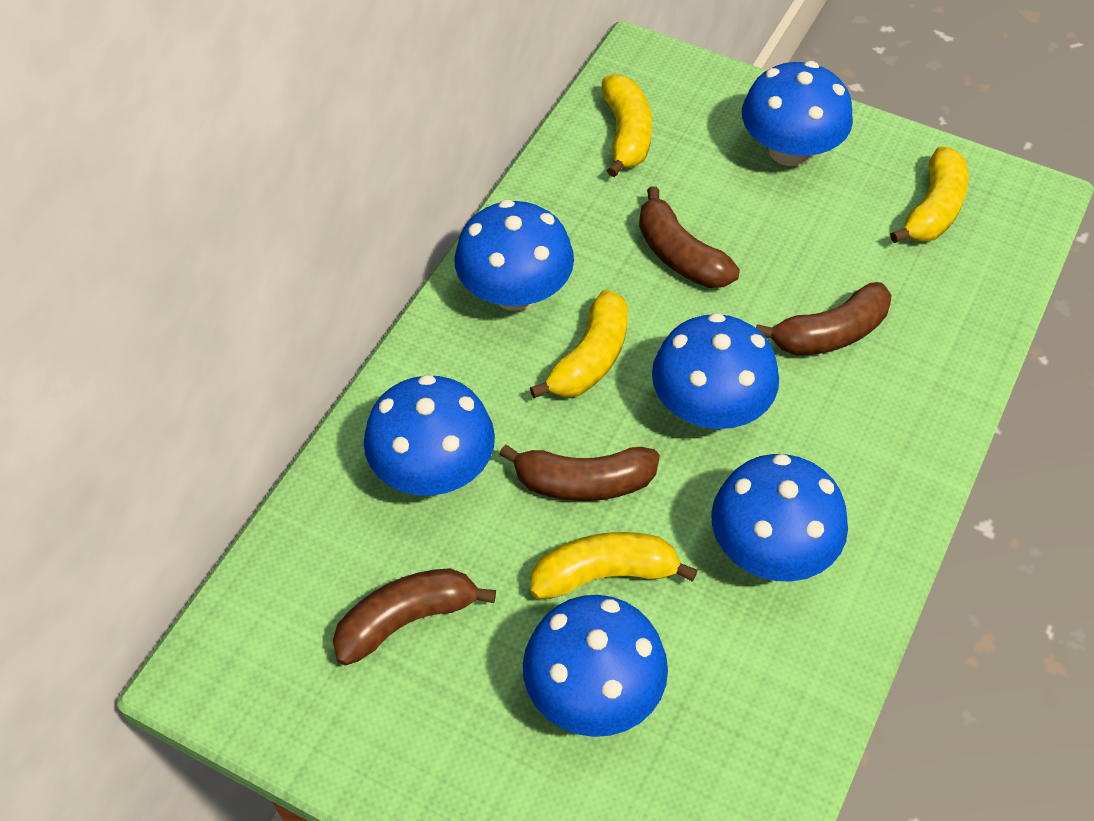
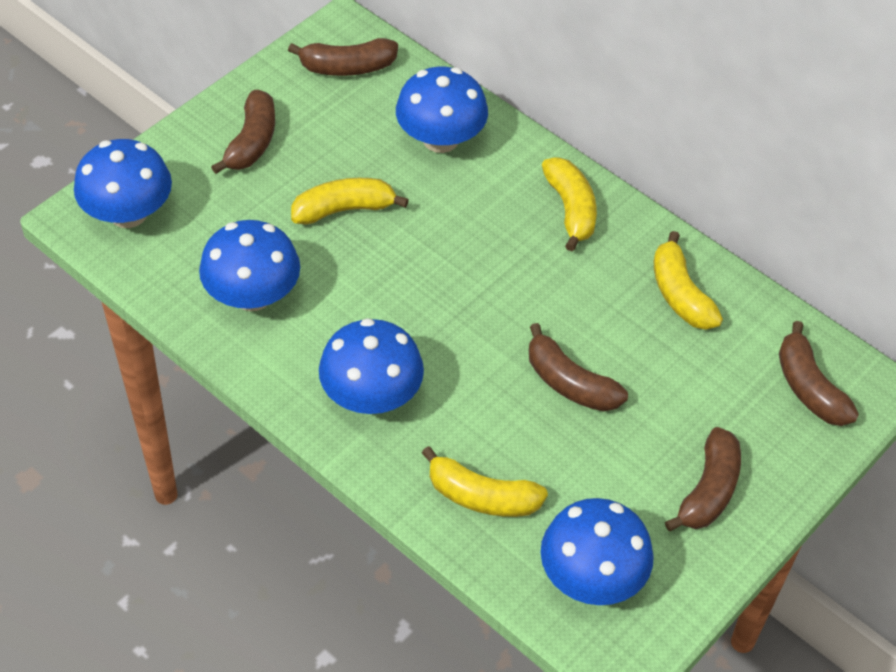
blue mushroom: [364,375,495,496] [454,199,574,310] [523,595,668,737] [652,313,779,429] [711,454,848,581] [742,61,853,166] = 6 -> [74,139,172,228] [199,220,300,311] [319,318,424,414] [396,67,488,153] [541,498,654,605] = 5
brown banana: [333,568,496,666] [499,444,660,501] [639,186,740,288] [756,282,892,356] = 4 -> [211,90,275,174] [288,38,398,76] [529,323,628,411] [665,427,741,531] [779,321,859,426] = 5

